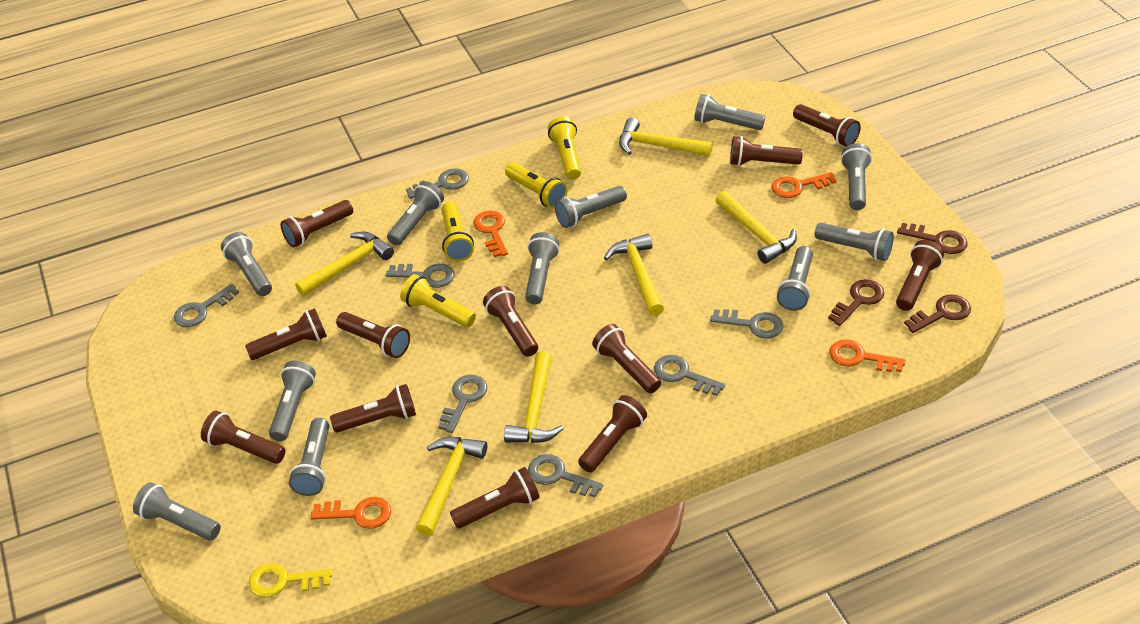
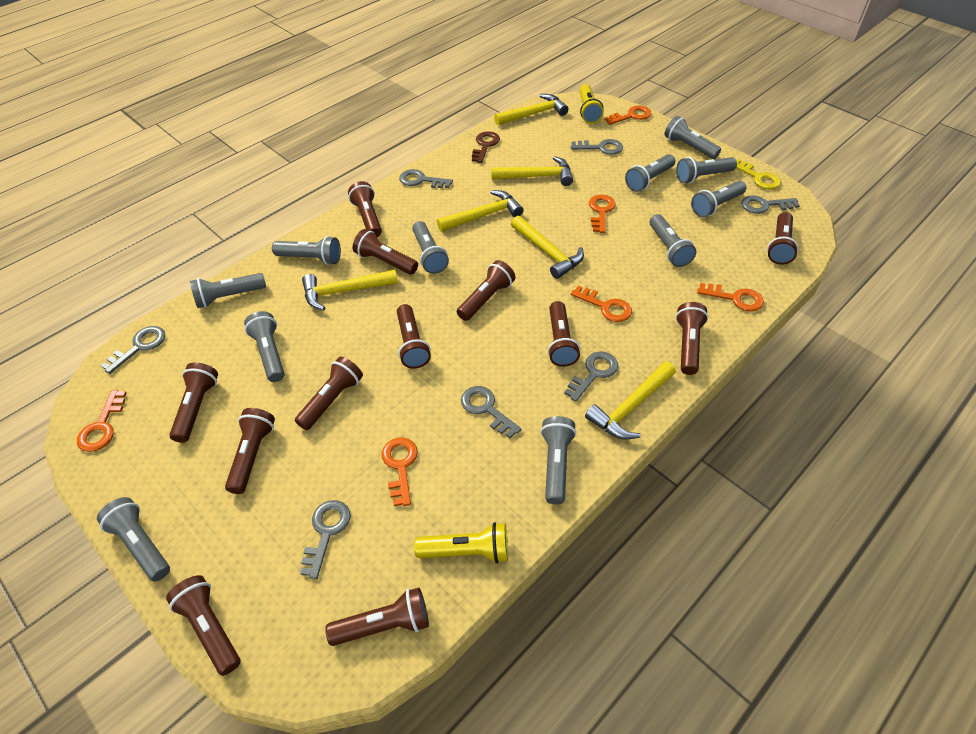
brown key: [828,279,885,326] [897,223,967,254] [904,294,971,333] = 3 -> [472,131,500,163] = 1
orange key: [310,497,391,529] [473,211,508,257] [771,172,837,198] [830,339,906,372] = 4 -> [77,390,126,452] [381,438,418,506] [571,286,632,322] [589,195,616,233] [605,105,652,125] [697,283,764,312] = 6
yellow flashlight: [400,274,476,327] [441,202,474,262] [505,162,567,208] [548,116,581,180] = 4 -> [414,522,508,563] [579,84,604,123] = 2

